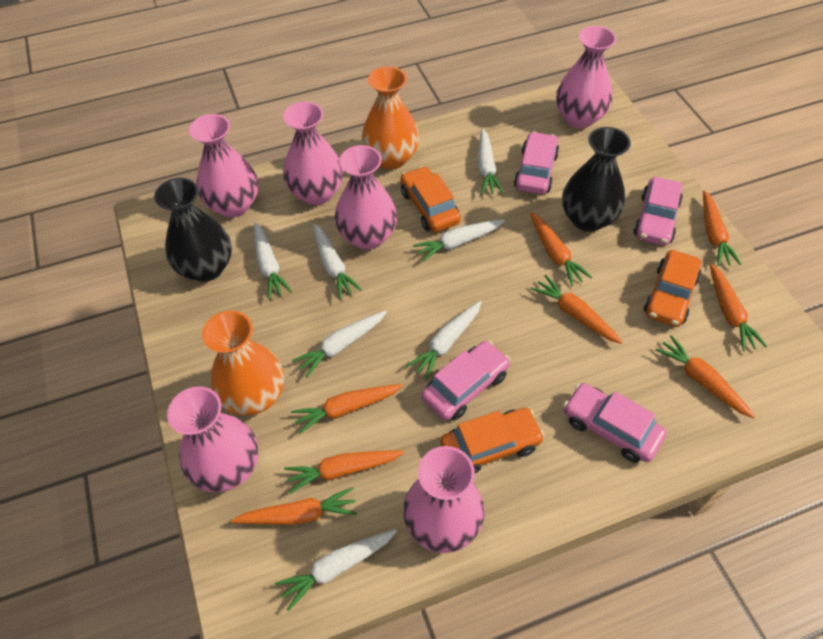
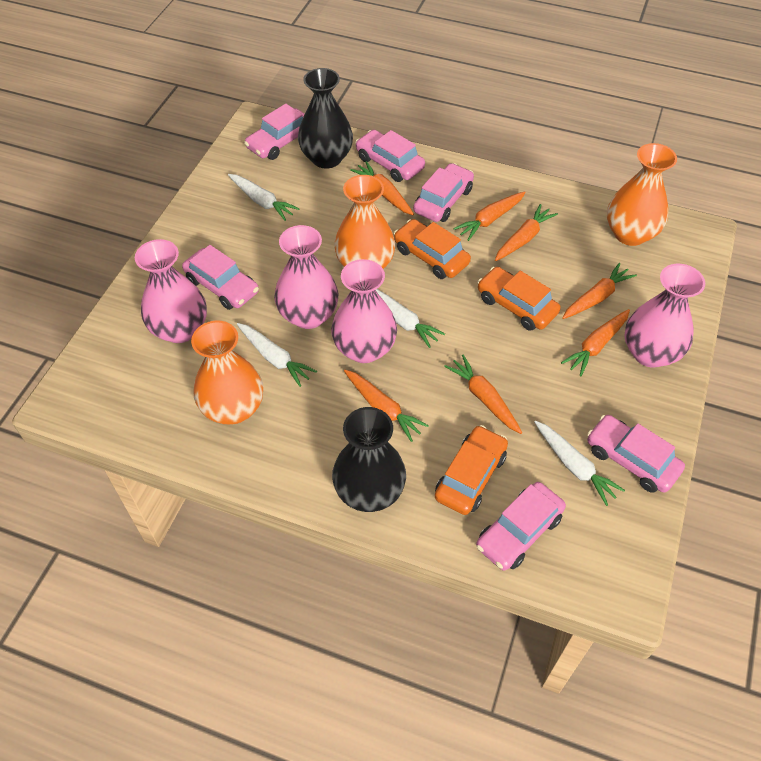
orange carrot: [231,487,357,524] [284,450,404,494] [291,384,403,434] [530,212,592,286] [531,275,623,344] [655,335,755,418] [703,190,742,266] [710,264,767,351] = 8 -> [344,370,429,442] [350,161,414,215] [444,355,522,434] [453,191,526,241] [495,204,558,261] [561,309,630,376] [562,263,637,319] = 7
orange vase: [202,310,284,415] [361,66,419,169] = 2 -> [191,320,263,424] [334,175,395,269] [607,143,677,246] = 3
pink car: [421,341,510,421] [514,131,559,194] [563,383,667,463] [633,177,683,245] = 4 -> [182,245,259,310] [244,104,305,160] [355,130,425,182] [413,163,474,222] [476,482,566,571] [587,415,685,493] = 6
pink vase: [167,386,258,493] [189,114,258,217] [283,102,343,205] [335,145,397,250] [403,446,485,553] [556,26,616,128] = 6 -> [135,239,207,343] [274,225,338,329] [331,259,397,363] [624,264,705,368] = 4
white carrot: [254,222,292,299] [275,529,397,611] [292,311,387,378] [313,224,362,299] [406,301,482,380] [413,219,505,262] [477,129,504,195] = 7 -> [228,174,300,221] [237,323,317,387] [376,289,445,348] [534,421,625,506] = 4

